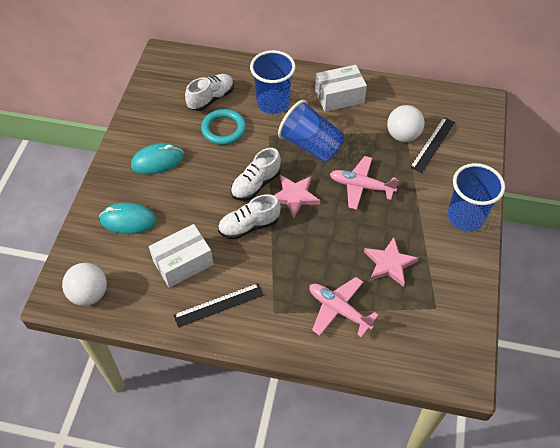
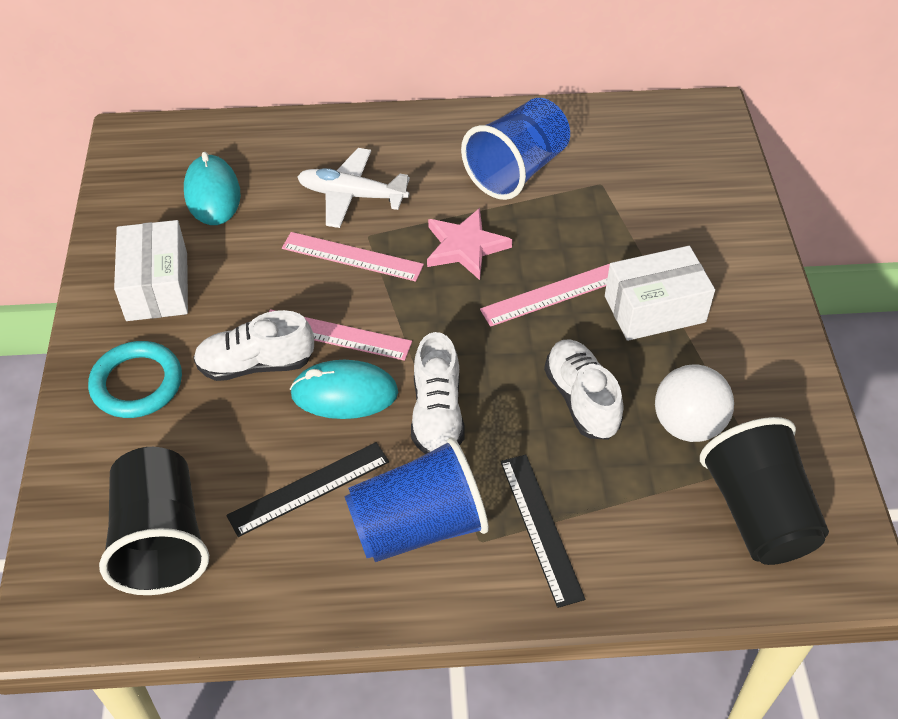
black cup: none = 0 -> [99,447,209,595] [700,417,829,565] = 2
blue cup: [250,50,296,114] [278,100,344,162] [447,163,505,232] = 3 -> [344,437,489,562] [461,98,570,200] = 2
pink plane: [309,277,379,337] [330,156,399,210] = 2 -> none = 0
pink ruler: none = 0 -> [269,309,412,361] [282,232,424,282] [480,264,610,327] = 3
pink star: [274,175,320,218] [364,237,419,287] = 2 -> [427,208,512,280] = 1
white ball: [62,263,107,306] [387,105,425,142] = 2 -> [655,365,734,442] = 1
white plane: none = 0 -> [298,148,410,228] = 1

